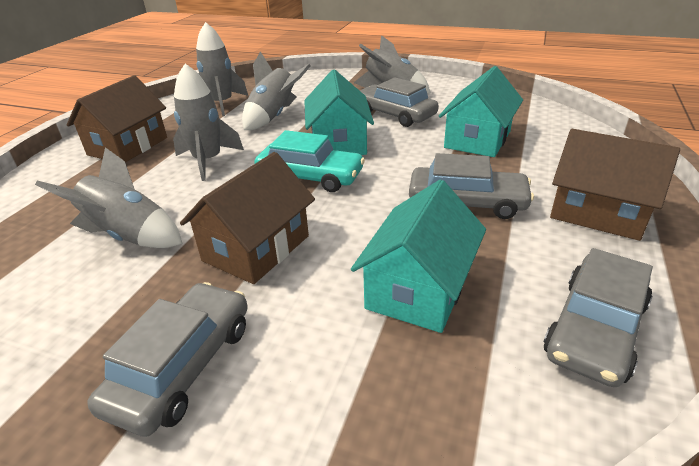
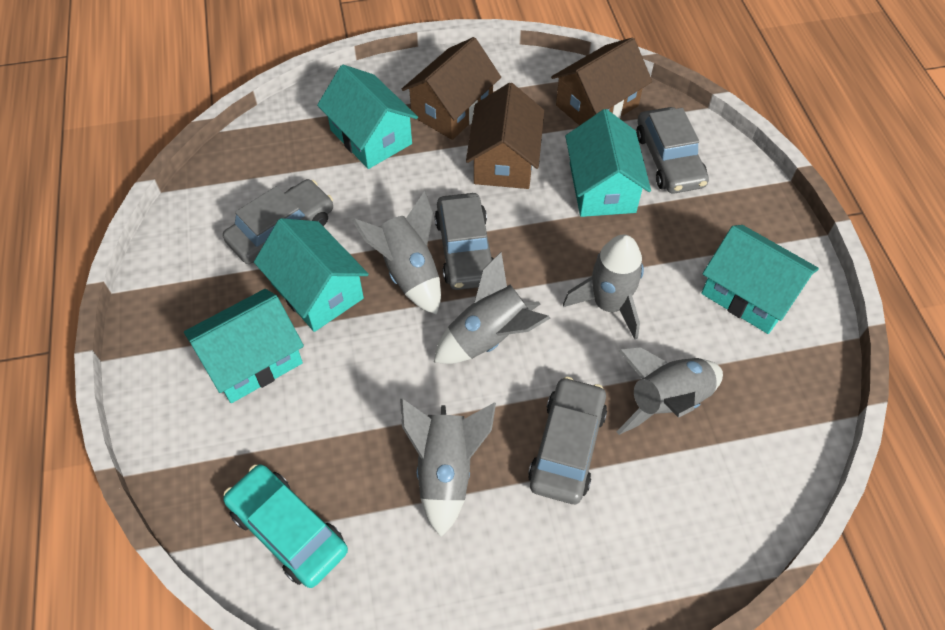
turquoise house: [304,69,374,155] [351,180,486,333] [439,66,523,157] = 3 -> [184,289,304,403] [254,218,369,332] [317,65,418,169] [565,109,651,217] [701,225,819,334] = 5

